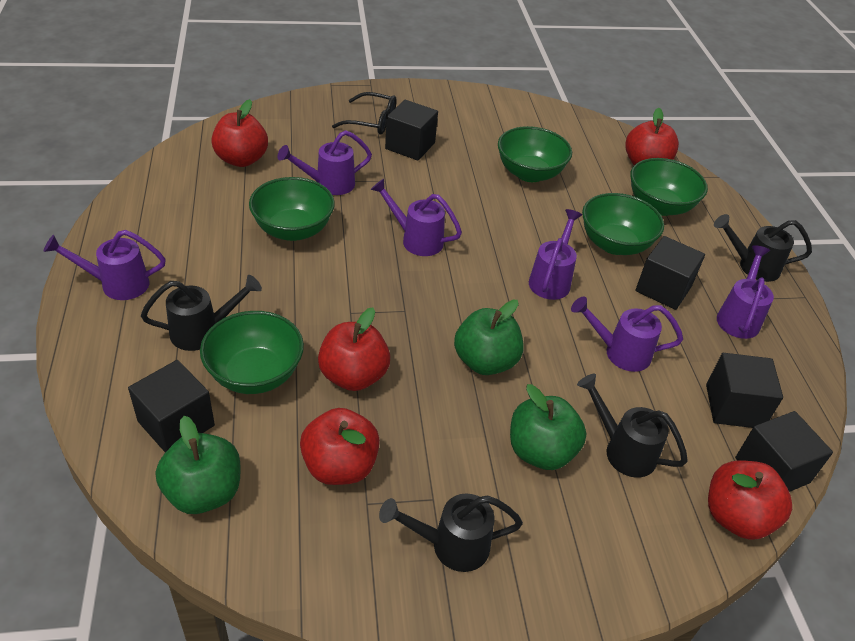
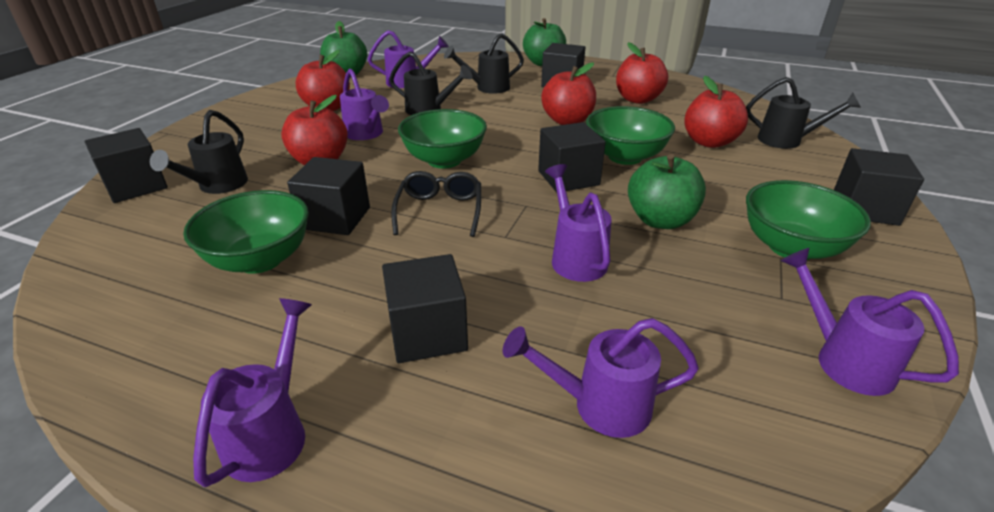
black cube: [128,360,215,453] [385,100,438,161] [635,236,705,310] [706,353,783,428] [735,411,833,492] = 5 -> [85,128,168,203] [287,157,370,235] [382,254,468,363] [538,122,606,192] [541,43,585,87] [834,148,924,226] = 6
green bowl: [200,311,304,394] [249,177,335,241] [498,126,572,182] [582,193,664,255] [630,158,708,216] = 5 -> [183,190,309,274] [398,109,487,169] [586,106,675,165] [746,180,871,260] = 4

